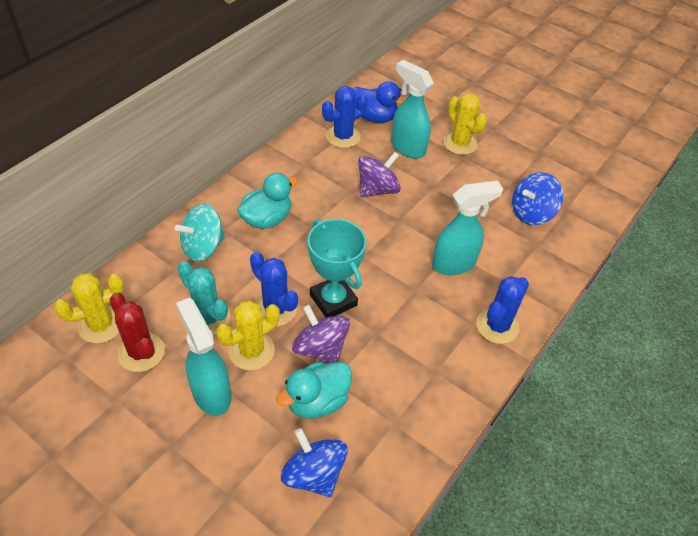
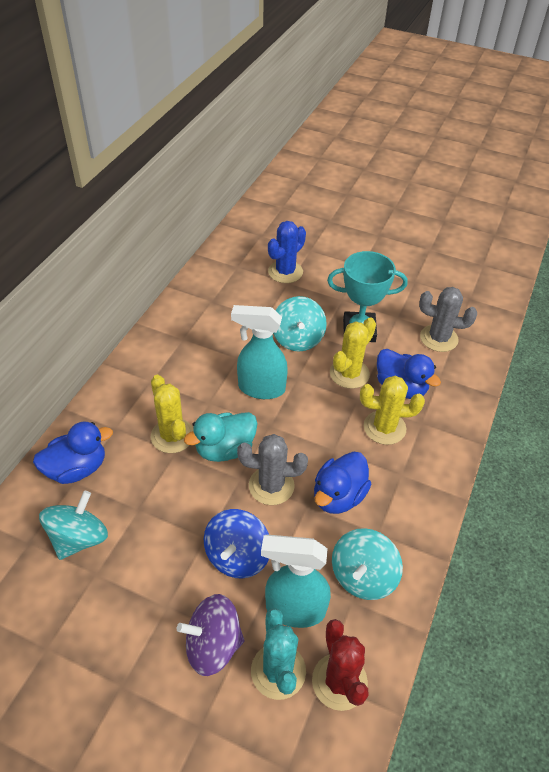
blue cactus: [250,252,298,327] [322,86,367,148] [476,276,529,344] = 3 -> [268,221,306,283] = 1
blue duck: [353,81,406,123] = 1 -> [33,421,113,484] [314,452,371,514] [377,349,441,399] = 3
blue spinning top: [281,428,348,497] [512,172,563,225] = 2 -> [204,509,269,579] = 1
grey cactus: none = 0 -> [237,434,308,505] [419,287,477,352] = 2
purple spinning top: [292,305,350,363] [358,152,401,197] = 2 -> [177,594,245,676] = 1
turquoise duck: [237,173,298,229] [276,362,352,419] = 2 -> [184,412,257,462] = 1
turquoise spinning top: [175,204,225,261] = 1 -> [39,491,108,560] [273,296,327,352] [332,528,403,600] = 3
turquoise spray bottle: [176,298,231,416] [391,60,434,159] [432,181,503,275] = 3 -> [231,305,288,399] [261,535,331,628] = 2

